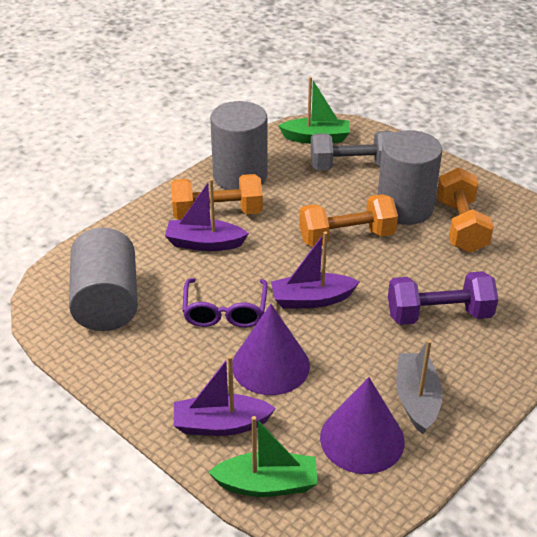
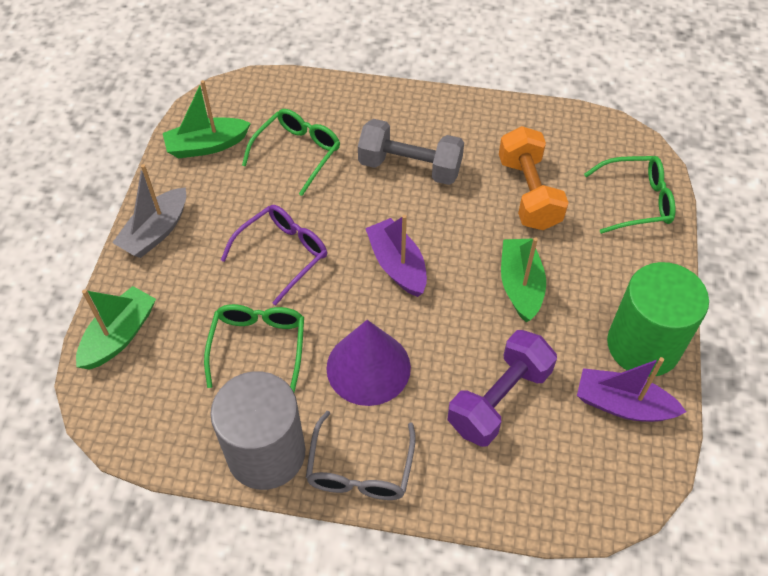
green boat: [208,416,318,497] [278,77,350,144] = 2 -> [76,286,156,370] [163,80,251,159] [501,237,546,322] = 3
green cylinder: none = 0 -> [607,262,709,377] = 1
green glasses: none = 0 -> [204,304,304,392] [242,109,340,196] [584,156,676,234] = 3
grey cylinder: [69,228,138,331] [210,101,267,190] [378,130,442,225] = 3 -> [210,371,305,490] = 1
grey glasses: none = 0 -> [306,411,416,500] = 1
orange dumbbell: [171,174,263,220] [299,194,398,247] [437,168,494,253] = 3 -> [499,126,569,230] = 1
purple boat: [165,179,249,251] [174,355,276,436] [271,231,360,308] = 3 -> [365,215,427,297] [577,357,686,422] = 2
purple cone: [232,304,310,395] [320,377,405,474] = 2 -> [326,320,411,406] = 1

